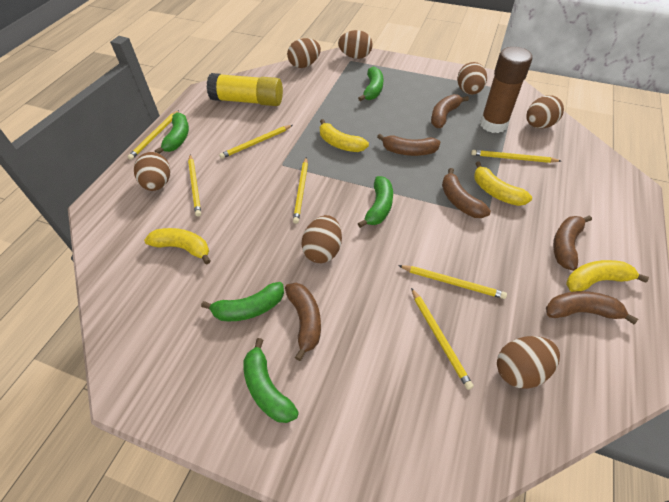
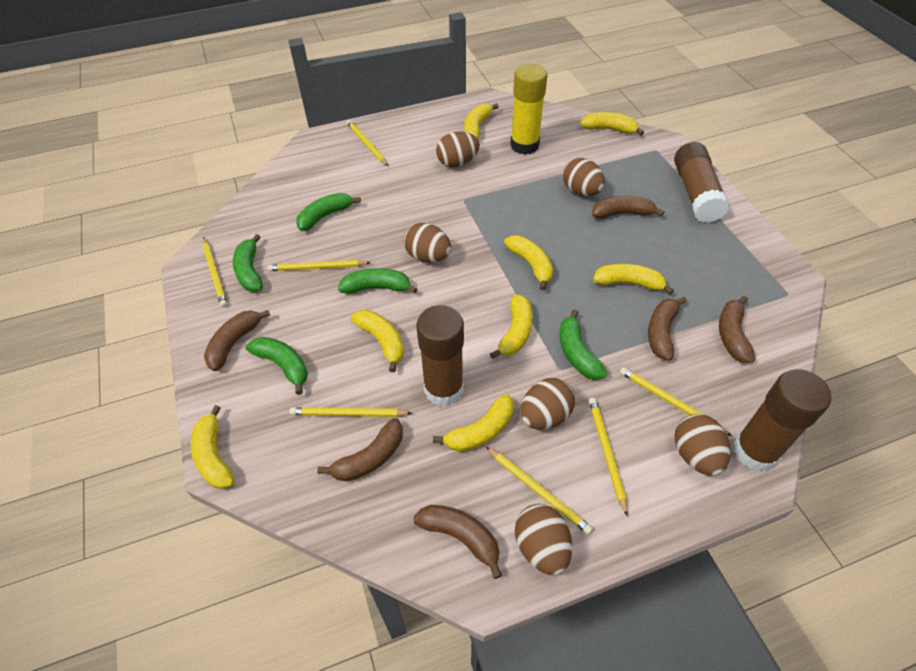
brown egg: [134,152,170,191] [287,38,321,68] [301,215,342,263] [338,30,372,59] [457,62,487,95] [497,336,560,389] [526,95,564,129] = 7 -> [404,223,451,262] [436,131,480,167] [515,504,572,575] [521,378,575,430] [563,158,605,196] [674,414,730,476] = 6
brown glue stick: [480,47,532,133] = 1 -> [416,305,464,406] [674,142,729,223] [733,369,831,472] = 3
yellow banana: [144,228,211,264] [320,119,369,152] [474,161,532,206] [566,260,649,292] = 4 -> [191,405,235,489] [351,310,404,372] [433,394,514,452] [464,103,499,138] [490,295,533,359] [504,235,553,290] [580,112,644,136] [593,263,674,295] = 8

